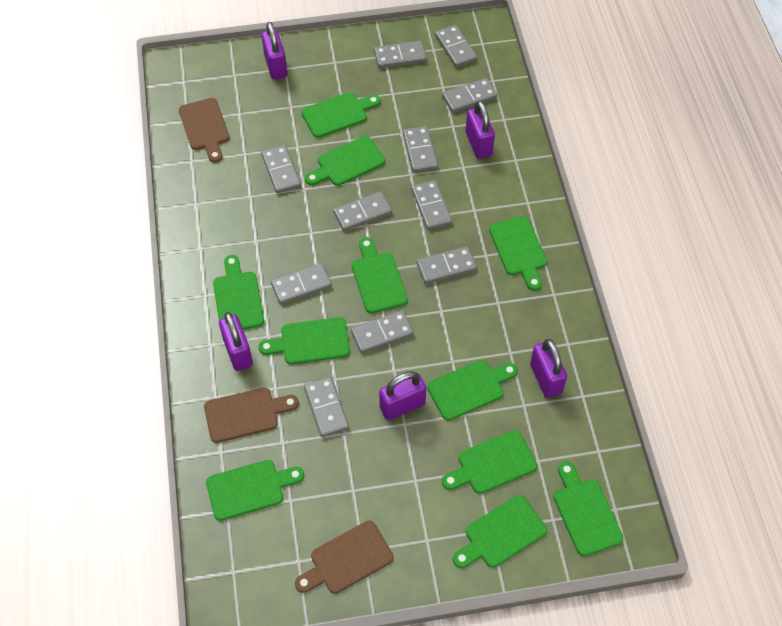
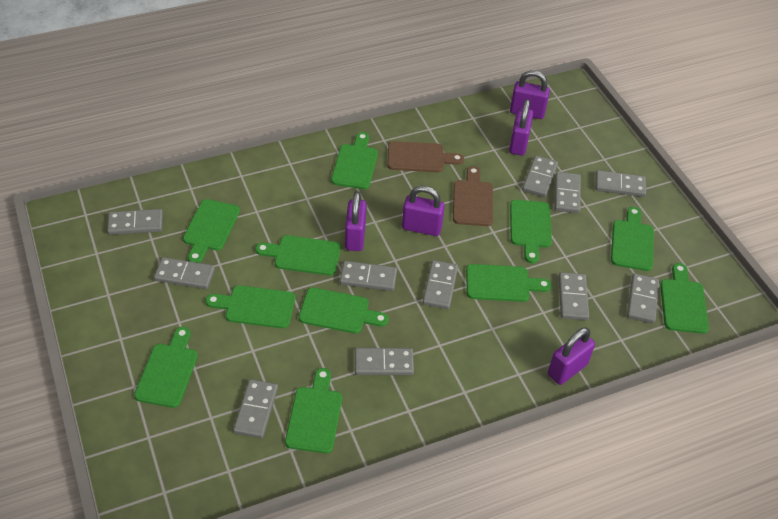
brown cutting board: [179,98,230,163] [204,387,299,443] [295,521,393,594] = 3 -> [387,141,464,172] [453,166,493,226] = 2

